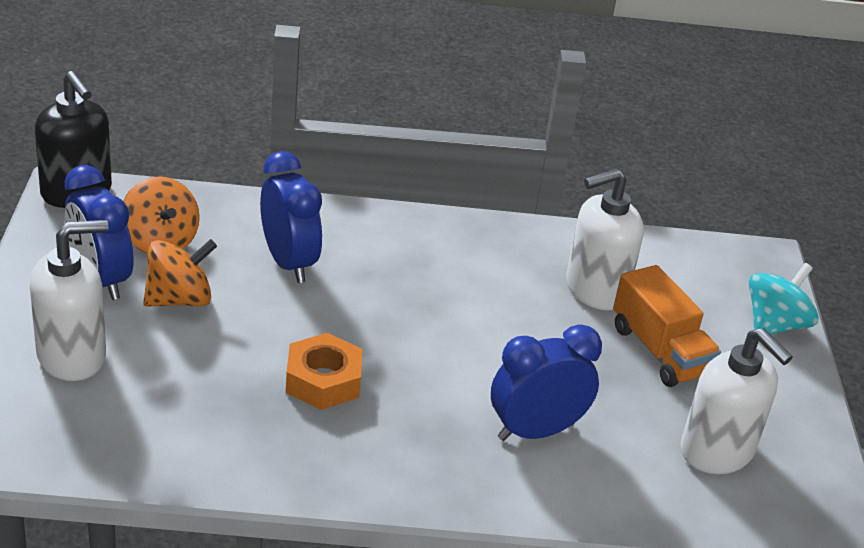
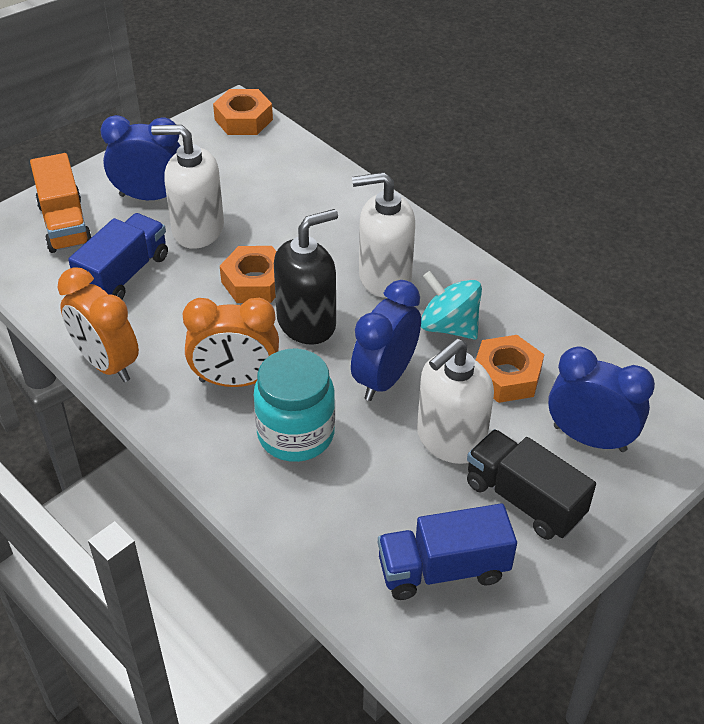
black truck: none = 0 -> [467,429,596,540] = 1
blue truck: none = 0 -> [68,213,168,299] [378,503,517,600] = 2
orange clock: none = 0 -> [58,267,139,382] [183,298,279,387] = 2
orange nut: [286,333,362,410] = 1 -> [213,89,273,135] [220,246,277,303] [476,335,544,403] = 3
orange spinning top: [124,176,200,254] [143,239,217,307] = 2 -> none = 0
turquoise jar: none = 0 -> [254,348,335,462] = 1

